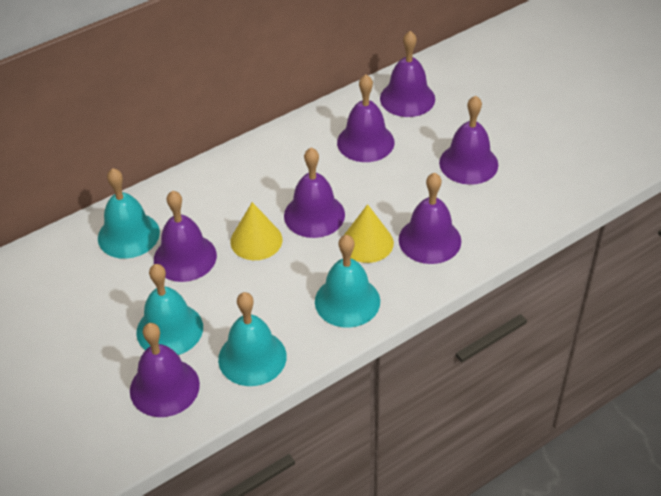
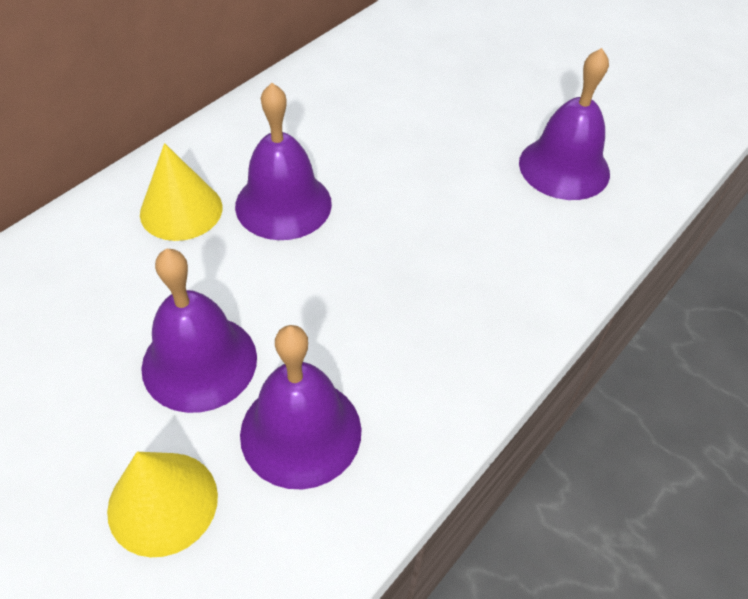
purple bell: [130,323,200,417] [154,191,217,282] [284,148,345,238] [337,75,394,162] [380,31,435,117] [399,173,461,264] [439,95,498,185] = 7 -> [141,249,257,413] [235,83,332,240] [240,325,361,489] [519,48,610,200] = 4
turquoise bell: [98,168,160,259] [136,264,203,355] [218,292,287,386] [315,235,380,328] = 4 -> none = 0

